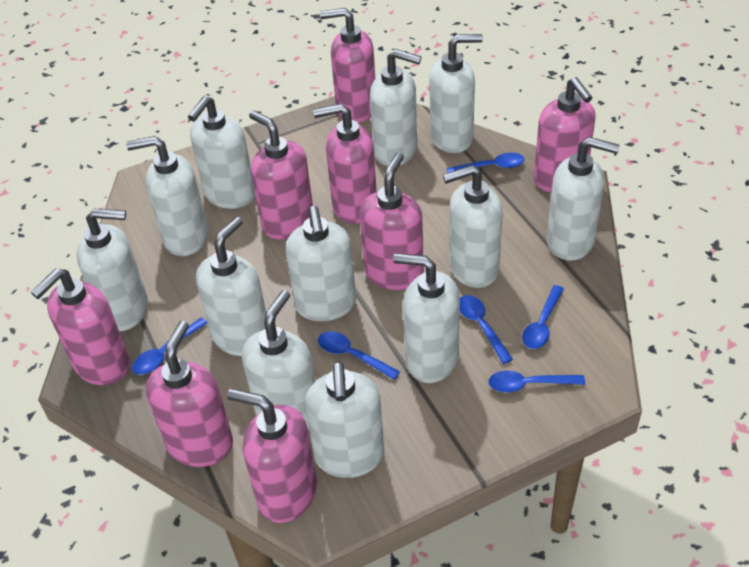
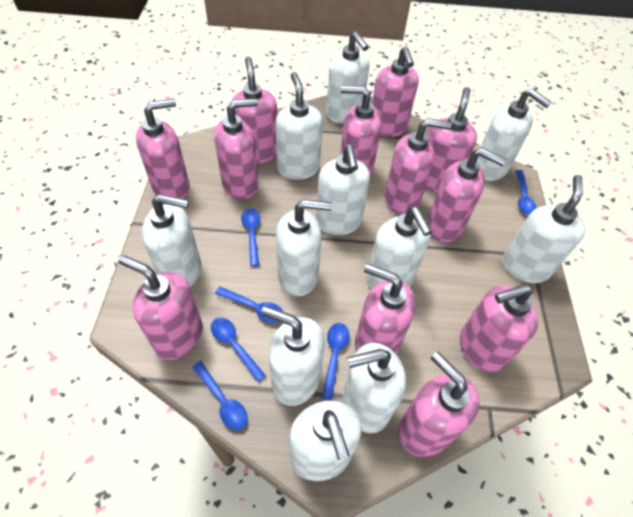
pink soap dispenser: [31,269,130,385] [146,321,233,467] [227,389,317,523] [249,110,313,240] [313,104,377,224] [320,8,375,123] [360,152,424,290] [534,77,596,193] = 8 -> [118,255,203,360] [136,99,190,199] [214,98,259,200] [231,57,277,164] [340,86,382,176] [355,264,416,354] [372,46,419,137] [385,118,452,215] [398,351,480,457] [425,87,477,193] [427,148,506,242] [460,284,538,373] = 12
white soap dispenser: [76,209,148,331] [126,136,208,256] [188,96,255,209] [196,217,266,356] [242,290,315,430] [286,206,356,321] [305,361,384,478] [370,49,421,166] [393,253,460,383] [429,34,483,153] [443,165,503,288] [547,137,619,261] = 12 -> [142,194,202,287] [261,306,325,406] [275,72,323,180] [276,199,332,296] [290,401,362,481] [316,144,370,235] [326,31,370,123] [343,343,406,433] [367,207,432,289] [476,88,552,181] [503,175,585,283] = 11

